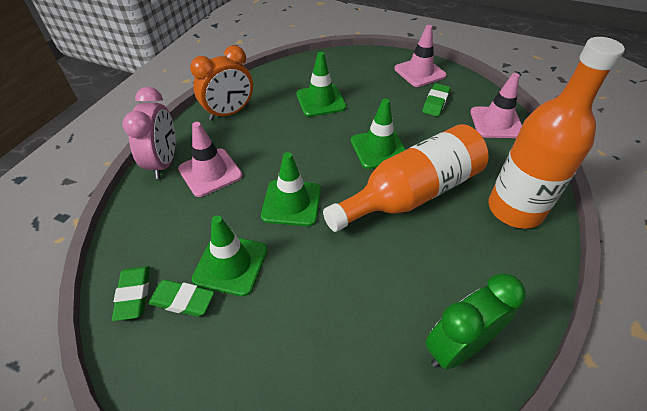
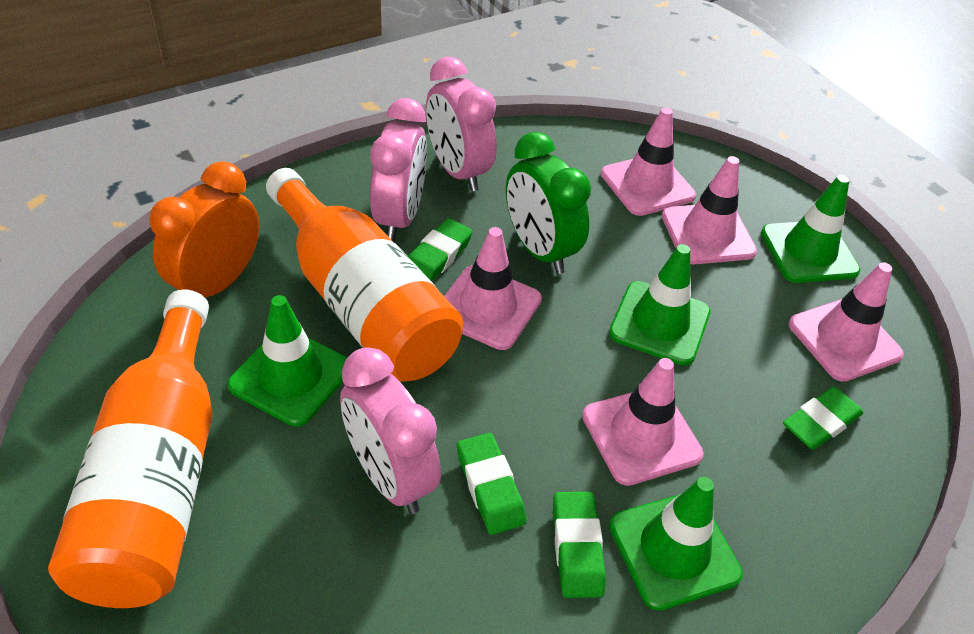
green eraser: [112,266,150,321] [148,280,214,317] [422,83,450,117] = 3 -> [408,218,473,282] [457,433,526,535] [553,492,606,598] [783,387,863,450] = 4
pink clock: [122,87,175,179] = 1 -> [340,347,441,514] [370,98,427,241] [426,57,497,191] = 3
pink traffic cone: [178,122,242,197] [394,25,447,87] [470,73,522,138] = 3 -> [444,227,542,350] [582,358,704,486] [601,107,696,216] [662,156,757,264] [789,262,904,382] = 5

